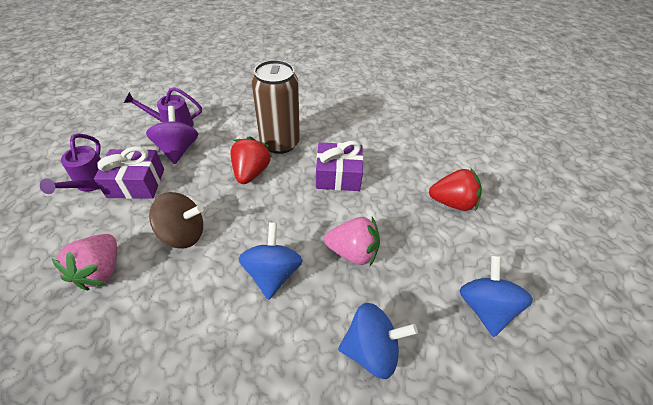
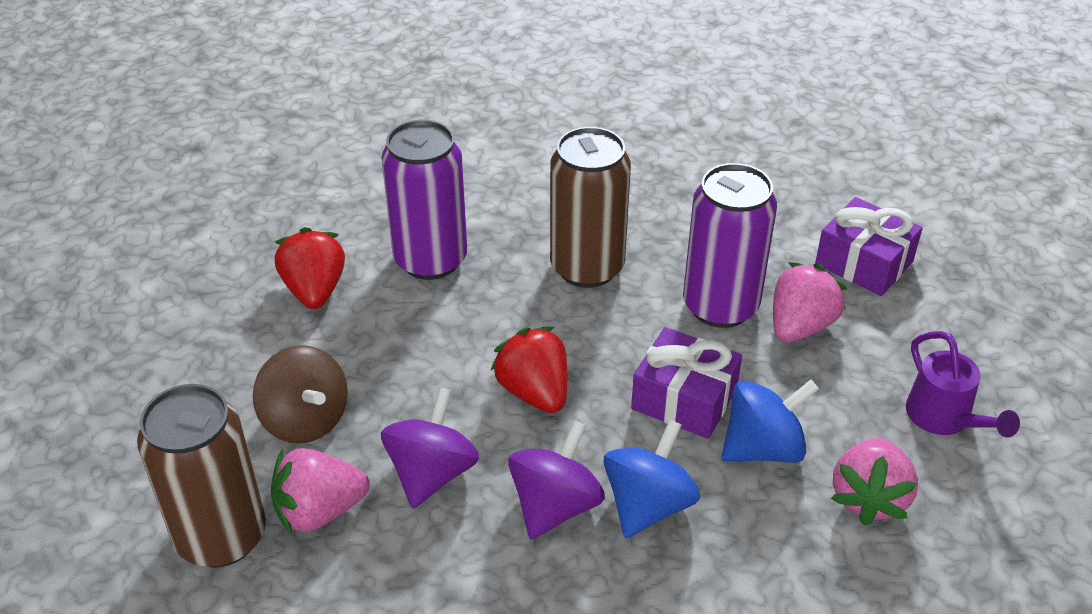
blue spinning top: [238,223,303,300] [338,303,418,379] [460,256,533,337] = 3 -> [603,420,700,538] [721,379,819,463] = 2
brown can: [251,60,300,154] = 1 -> [137,384,266,568] [550,127,631,288] = 2
pink strawberry: [51,234,117,290] [324,217,380,266] = 2 -> [271,448,370,535] [773,262,847,343] [831,438,918,526] = 3
purple can: none = 0 -> [381,120,467,280] [683,163,777,328] = 2
purple spinning top: [146,106,198,164] = 1 -> [381,387,479,508] [508,420,605,539] = 2
purple watering can: [40,133,101,194] [124,87,202,127] = 2 -> [906,331,1020,438] = 1

